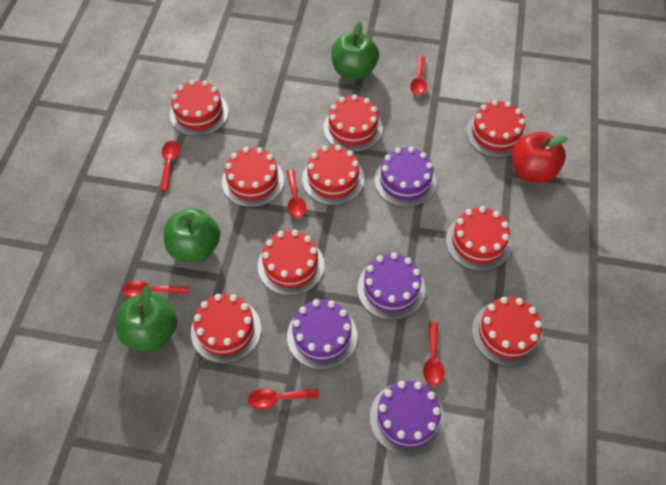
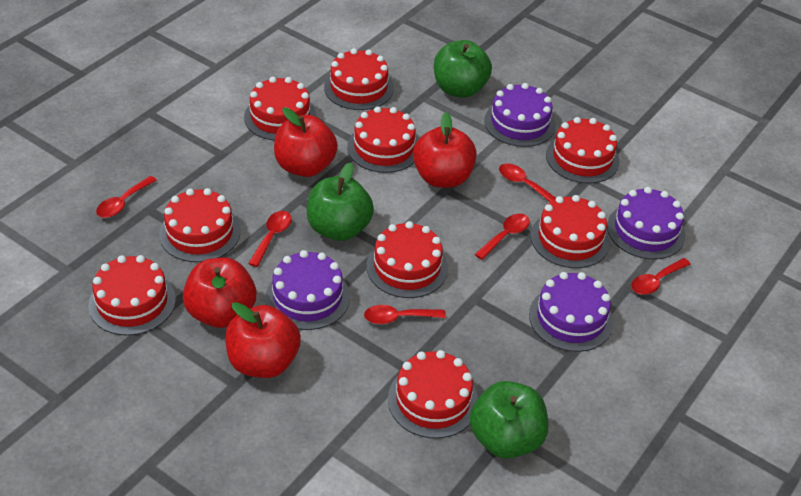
red apple: [511,132,568,183] = 1 -> [183,258,256,328] [225,302,301,378] [274,107,338,177] [413,112,477,188] = 4

